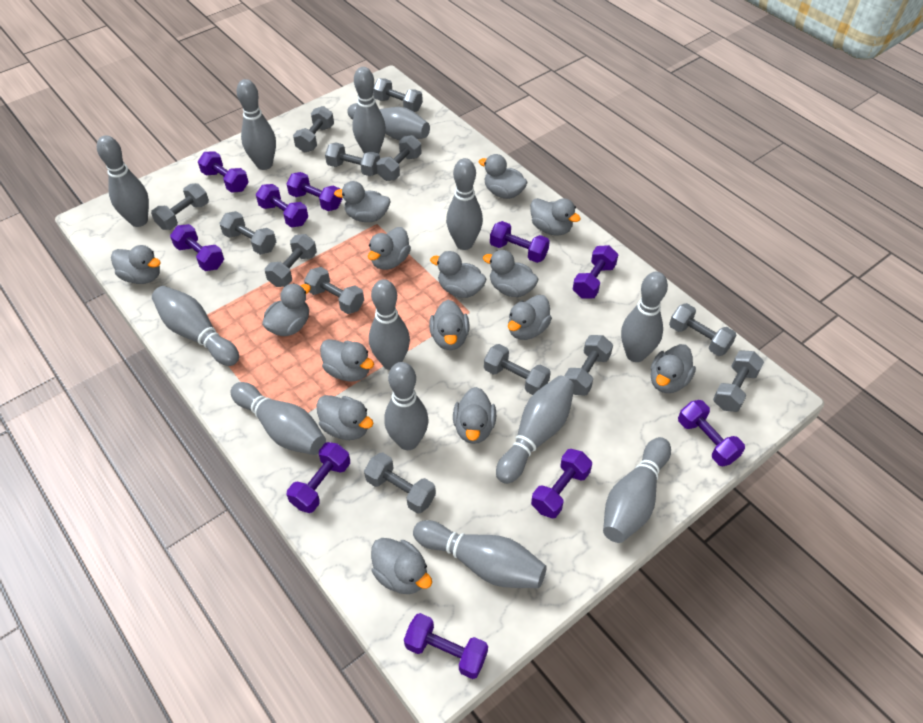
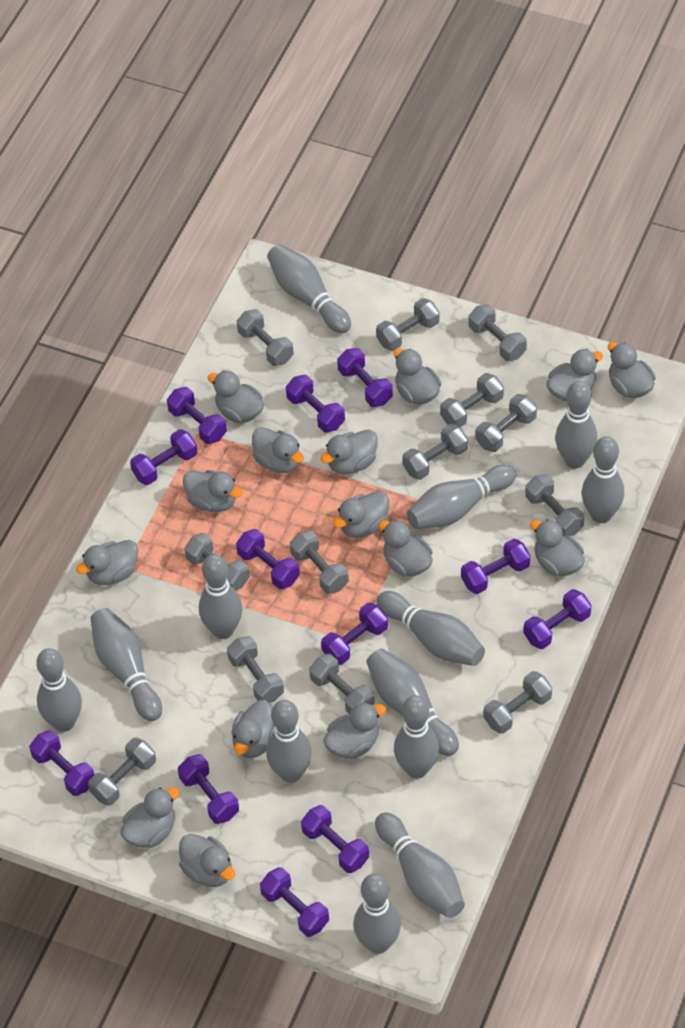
purple dumbbell: [170,224,224,271] [198,151,249,193] [256,184,308,227] [286,172,342,211] [287,442,350,513] [404,613,488,679] [490,221,550,263] [531,449,592,518] [573,245,618,298] [678,400,745,466] = 10 -> [29,730,95,796] [130,429,197,485] [167,387,227,444] [178,754,239,824] [236,529,300,589] [260,867,329,937] [286,375,345,432] [301,805,369,873] [321,603,388,665] [337,348,393,407] [461,539,530,594] [523,589,591,649] = 12

